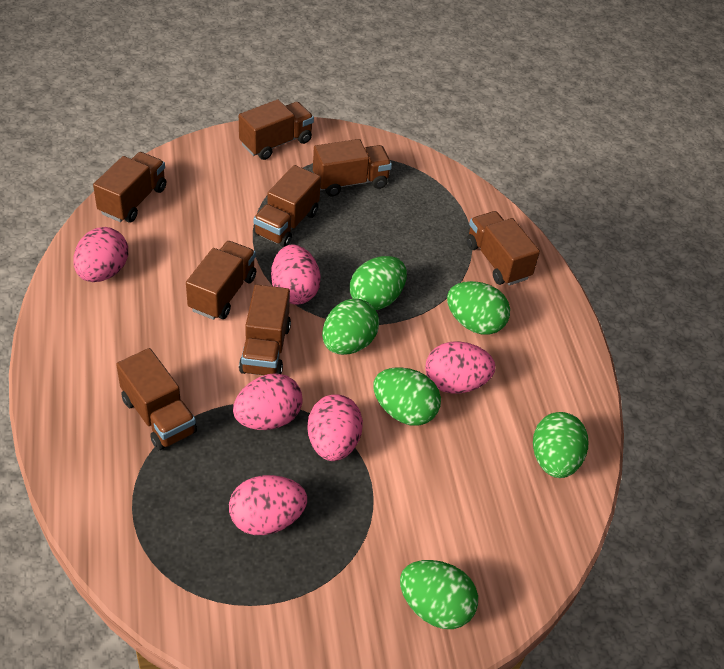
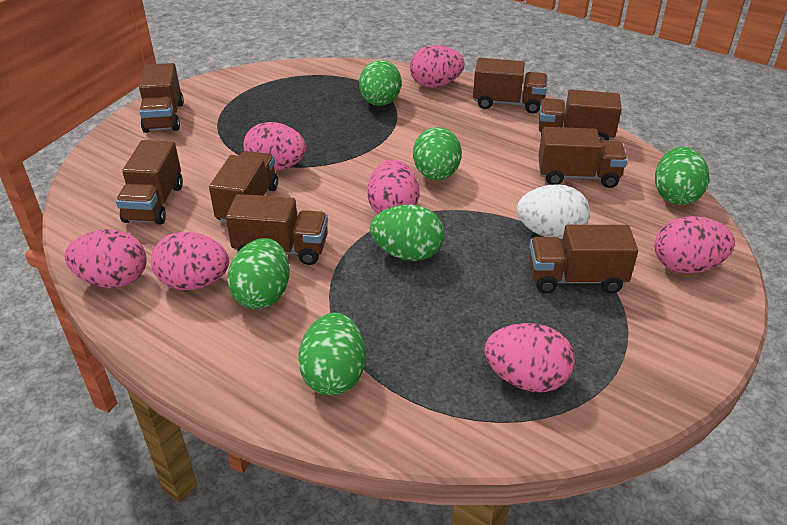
pink egg: [73,227,128,282] [229,475,307,535] [233,373,303,430] [271,245,321,305] [307,394,363,461] [425,341,496,394] = 6 -> [65,230,147,288] [151,232,229,290] [243,122,306,171] [367,160,419,214] [410,45,464,88] [485,323,575,392] [654,216,735,273] = 7
white egg: none = 0 -> [517,184,590,239] = 1

